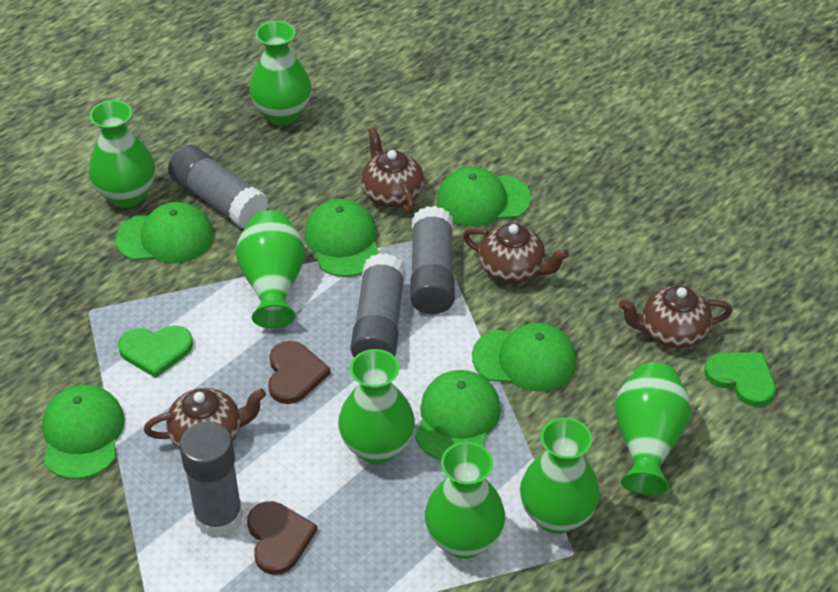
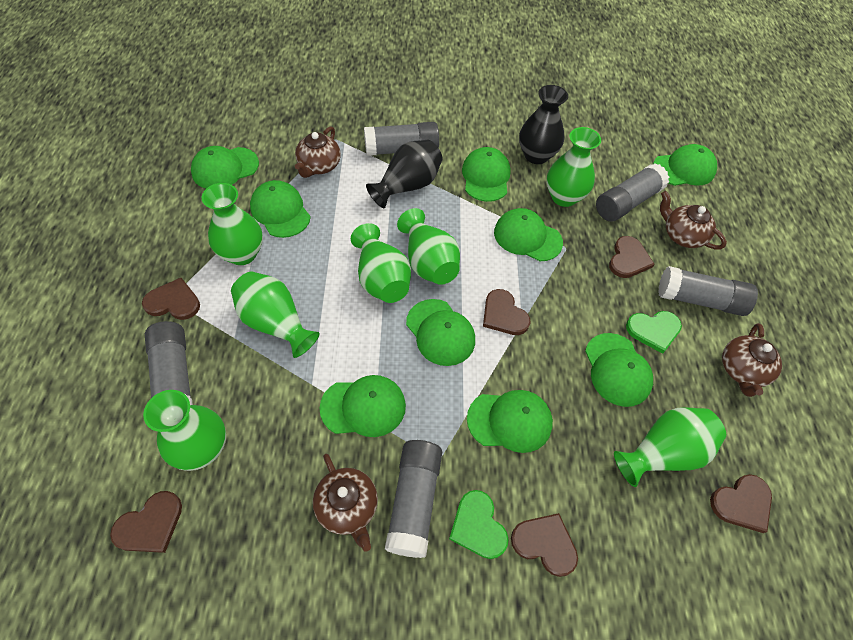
black vase: none = 0 -> [366,140,443,208] [519,85,568,164] = 2
brown heart: [247,501,317,575] [268,341,331,404] = 2 -> [110,491,182,553] [142,278,200,320] [483,289,530,335] [511,513,578,577] [609,236,655,278] [710,474,772,533] = 6
green cap: [42,385,125,479] [115,202,214,263] [305,199,379,277] [415,370,501,461] [437,167,531,226] [472,323,577,391] = 6 -> [191,146,259,189] [250,180,311,238] [319,375,406,437] [406,299,475,366] [462,147,511,202] [467,390,553,453] [494,208,563,261] [585,333,653,407] [653,144,717,186] = 9
grey glue stick: [168,145,268,229] [179,421,243,537] [350,253,406,357] [410,206,455,314] = 4 -> [145,321,193,405] [364,122,439,156] [385,440,442,558] [596,163,669,222] [658,266,758,316] = 5

